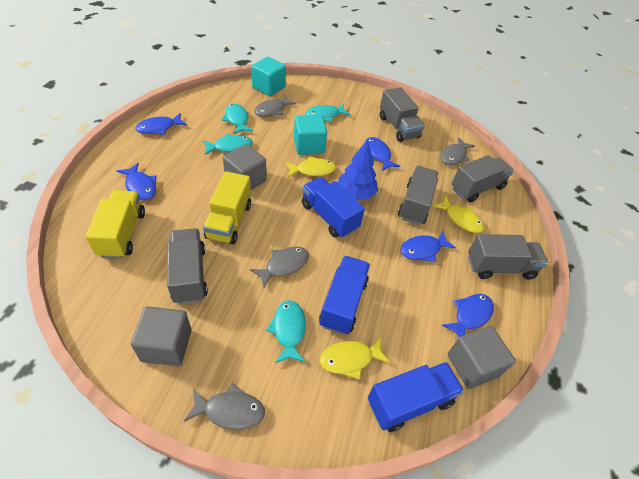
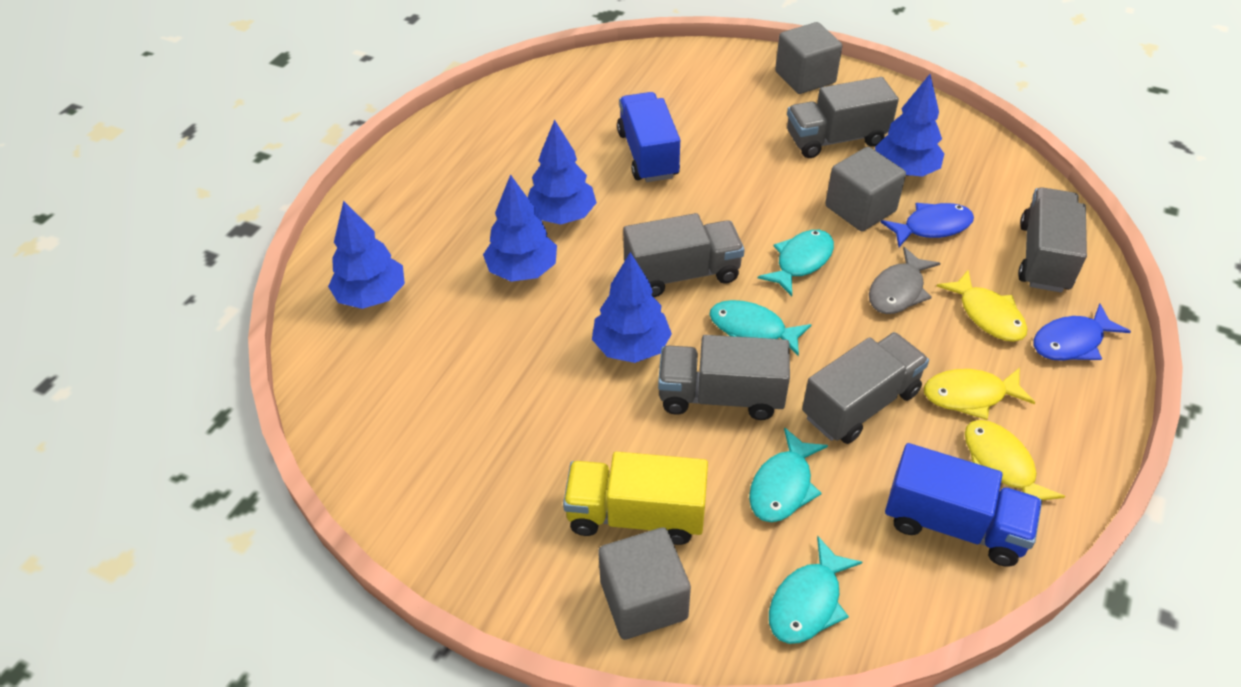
blue fish: [117,163,157,200] [135,113,187,135] [365,137,400,171] [400,231,456,262] [442,294,494,337] = 5 -> [881,203,974,247] [1033,304,1131,361] = 2
blue tree: [338,139,378,200] = 1 -> [328,201,405,309] [483,174,557,282] [528,119,597,225] [592,252,672,363] [875,74,944,177] = 5
blue truck: [302,177,365,238] [319,256,370,335] [368,362,464,432] = 3 -> [617,92,680,182] [885,443,1042,567] = 2
grey fish: [184,383,265,430] [250,247,309,288] [254,95,296,117] [441,137,475,165] = 4 -> [869,247,941,314] = 1
turquoise cube: [251,57,286,96] [294,115,327,155] = 2 -> none = 0
yellow truck: [85,190,145,259] [203,171,251,244] = 2 -> [563,451,708,545] = 1

